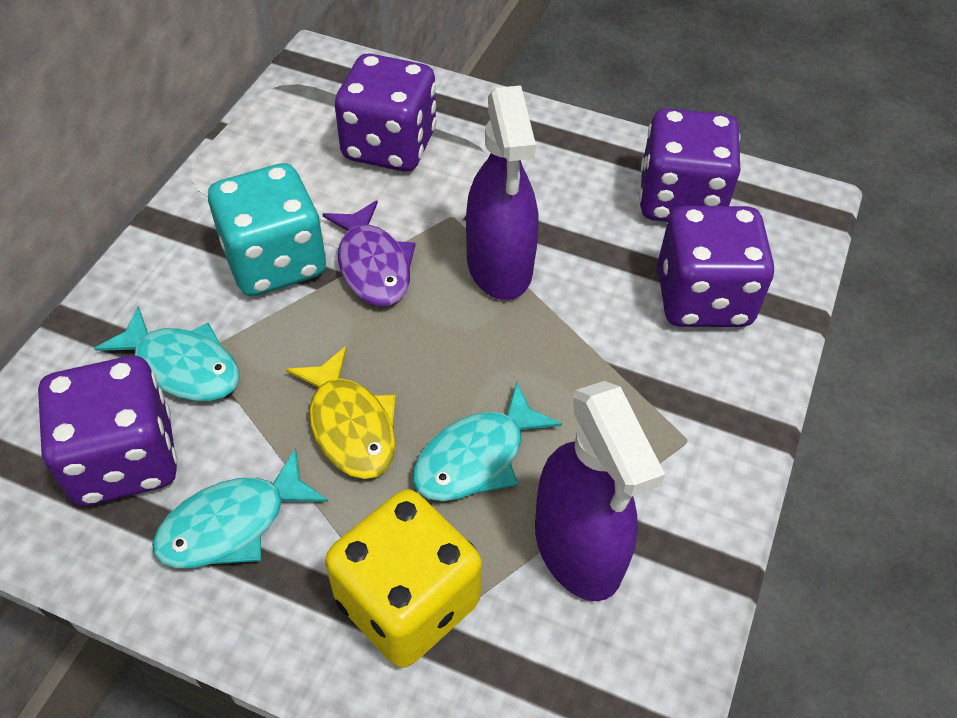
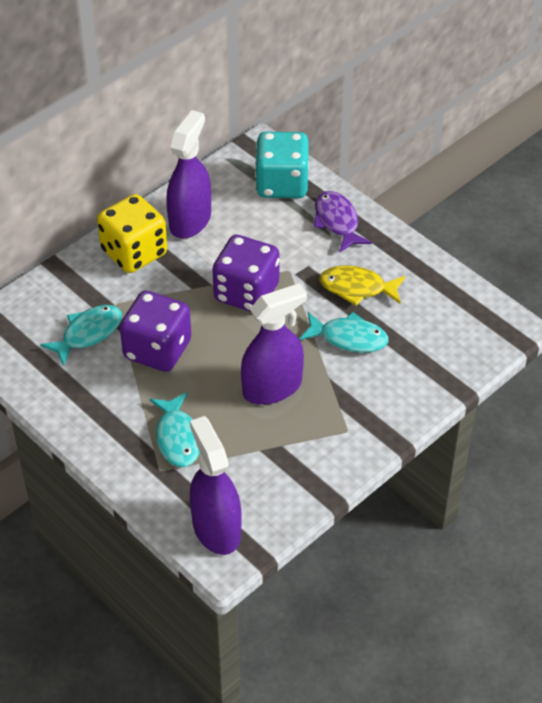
purple dice: [38,356,178,506] [335,53,437,172] [639,108,740,222] [657,206,775,327] = 4 -> [120,291,191,372] [212,235,280,312] = 2
purple spray bottle: [466,85,538,300] [535,381,665,601] = 2 -> [166,110,211,238] [190,416,241,555] [241,283,307,405] = 3

